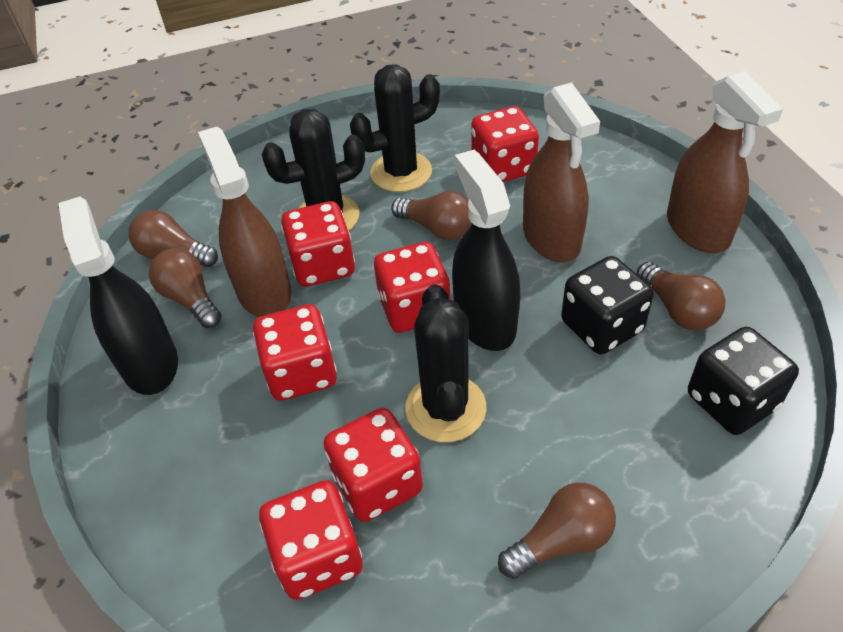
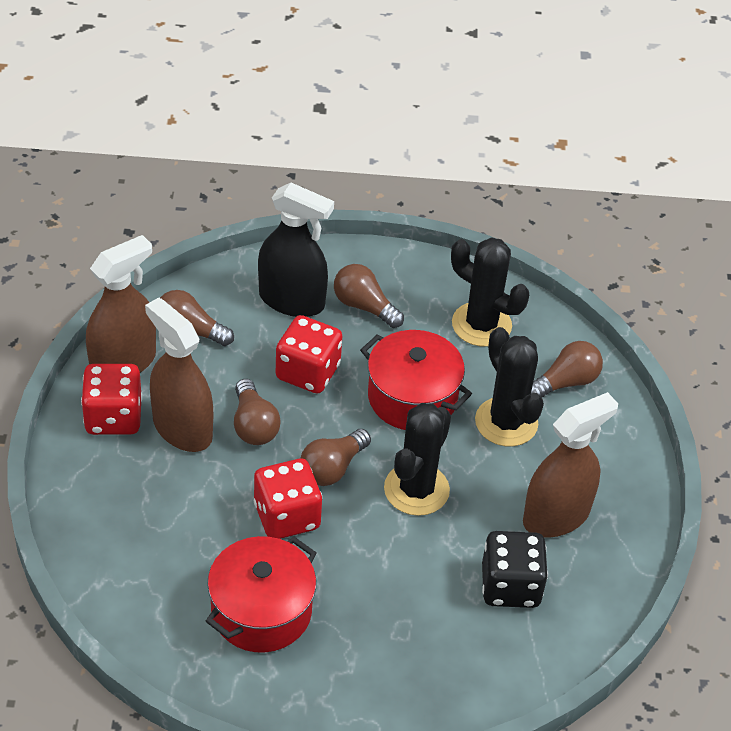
black dice: [561,256,654,354] [688,327,799,435] = 2 -> [482,531,548,608] = 1
black spray bottle: [58,197,178,395] [452,150,520,351] = 2 -> [258,183,334,317] = 1
red dice: [253,304,337,401] [259,480,363,600] [281,201,355,287] [324,408,423,522] [374,242,450,333] [471,106,539,182] = 6 -> [81,364,142,435] [254,459,322,539] [276,315,342,394] = 3
red pot: none = 0 -> [206,536,316,653] [360,330,472,430] = 2

